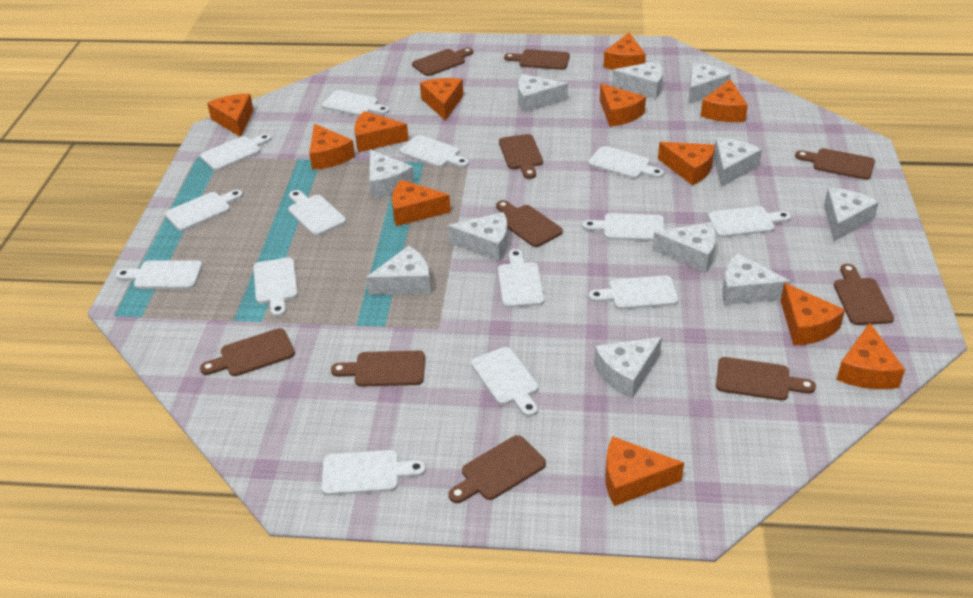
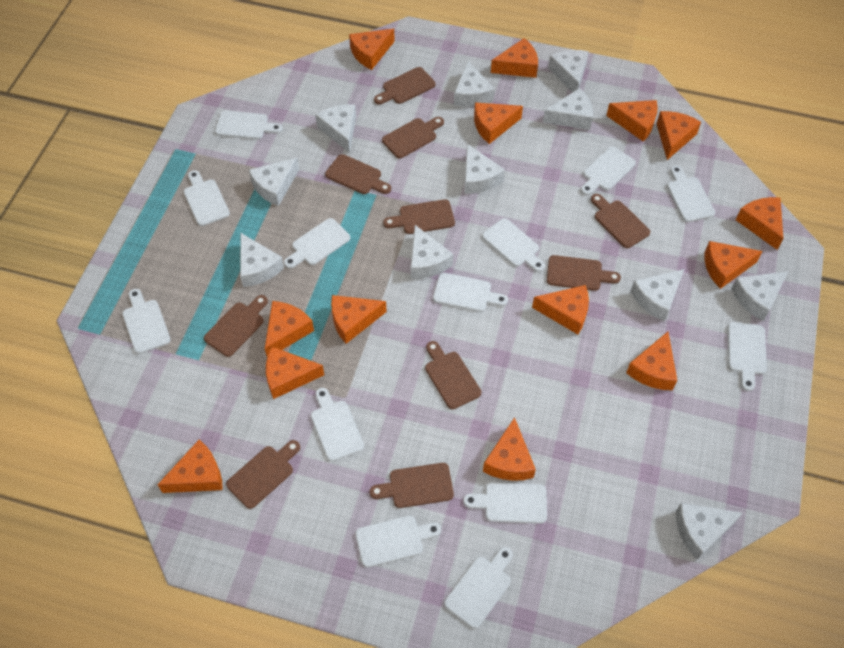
orange cheese: [207,94,254,137] [309,124,355,170] [355,111,409,152] [392,180,451,226] [420,78,463,121] [600,84,646,127] [603,33,646,70] [605,437,684,506] [658,142,715,185] [701,79,748,122] [781,283,845,345] [836,323,905,389] = 12 -> [157,440,223,493] [265,301,314,357] [266,347,324,399] [331,295,387,344] [349,29,395,70] [474,102,523,144] [483,417,536,481] [491,38,538,78] [532,285,589,334] [606,100,658,141] [626,332,677,390] [657,111,701,160] [704,241,763,289] [736,197,783,250] = 14
white cutting board: [116,260,203,289] [165,190,243,231] [200,134,271,171] [254,258,298,317] [288,190,346,236] [321,450,426,496] [322,90,389,116] [399,135,469,167] [471,347,539,417] [498,249,545,308] [583,213,664,241] [588,146,664,179] [589,275,679,309] [708,206,791,238] = 14 -> [122,289,171,354] [184,170,230,226] [215,110,283,140] [284,218,350,269] [311,388,364,461] [355,516,441,568] [433,273,508,312] [444,547,513,629] [463,482,547,524] [482,218,545,272] [581,147,636,195] [667,165,715,222] [728,322,767,391] = 13

